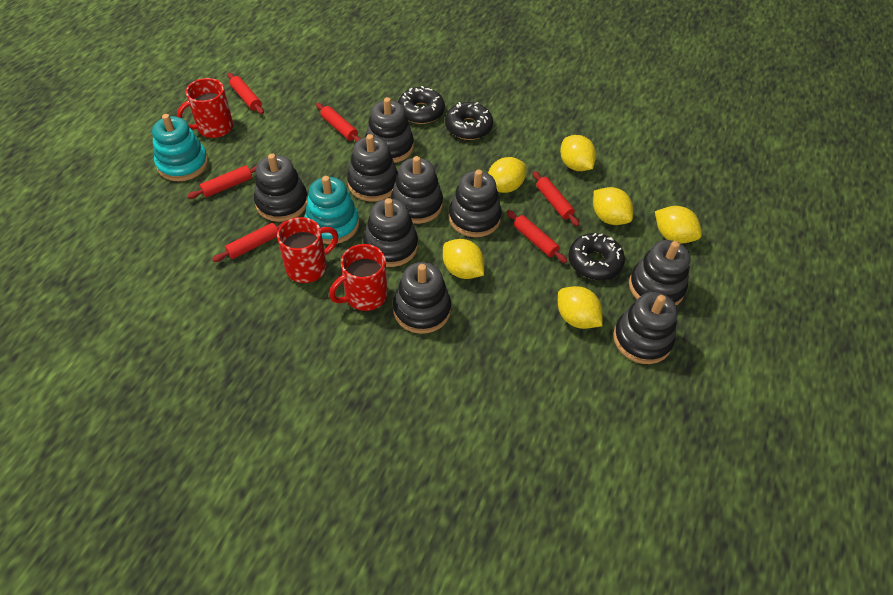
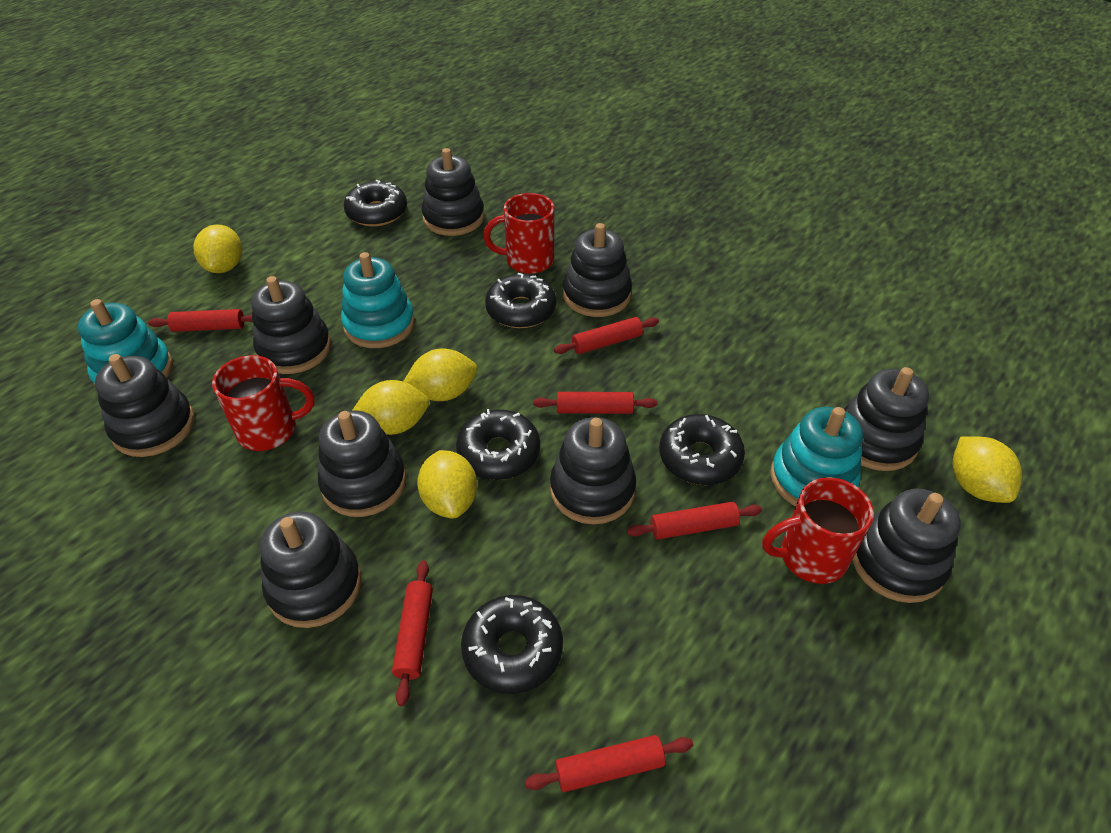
black donut: [398,86,445,124] [445,102,493,140] [568,233,625,280] = 3 -> [344,180,407,227] [456,409,540,480] [461,595,563,694] [485,273,556,328] [659,414,745,485] = 5
turquoise stacking toy: [152,114,208,181] [305,176,359,244] = 2 -> [78,299,173,385] [341,252,415,348] [770,407,863,506] = 3
yellow lemon: [443,239,484,279] [488,157,527,193] [558,286,603,329] [560,135,596,171] [593,187,633,225] [655,206,702,244] = 6 -> [194,224,242,273] [352,380,429,435] [403,349,478,401] [417,450,477,519] [953,436,1022,503] = 5

